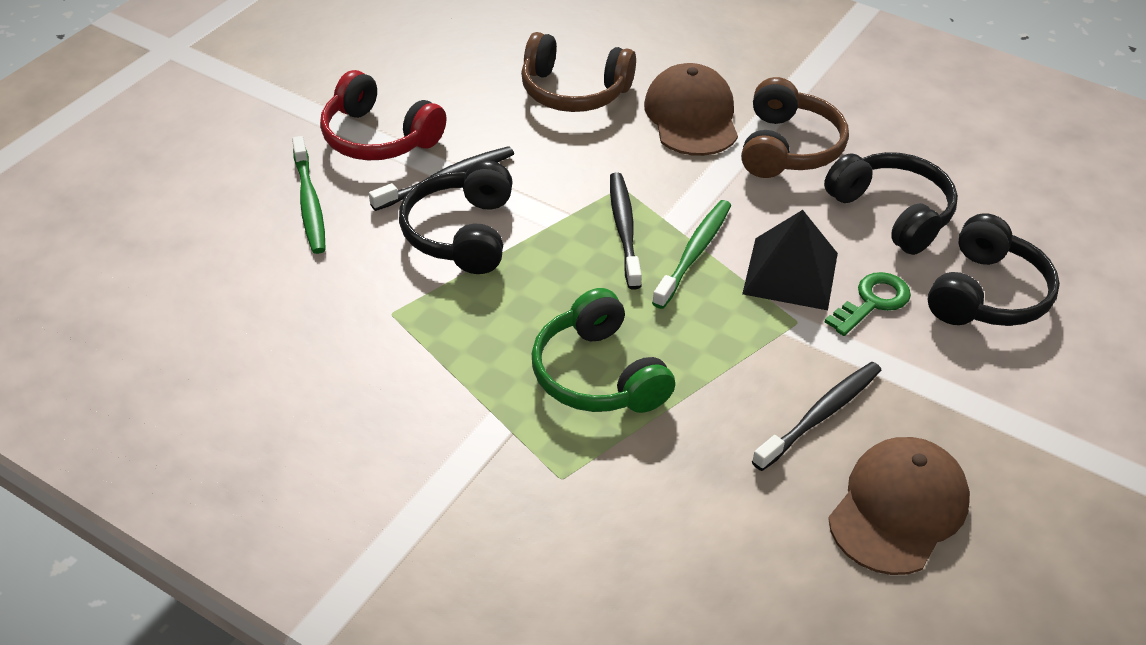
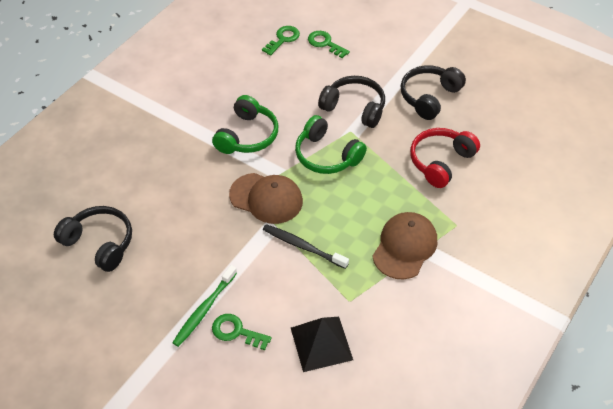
black toothbrush: [369,146,514,211] [610,172,642,290] [752,362,881,471] = 3 -> [263,224,349,269] = 1
brown headphones: [521,32,636,112] [741,77,849,178] = 2 -> none = 0
green headphones: [532,288,675,413] = 1 -> [212,95,278,154] [295,115,367,174] = 2
green key: [825,272,911,336] = 1 -> [212,314,272,350] [262,26,300,56] [308,31,350,58] = 3
green toothbrush: [292,136,326,254] [652,200,731,309] = 2 -> [172,265,237,347] = 1

